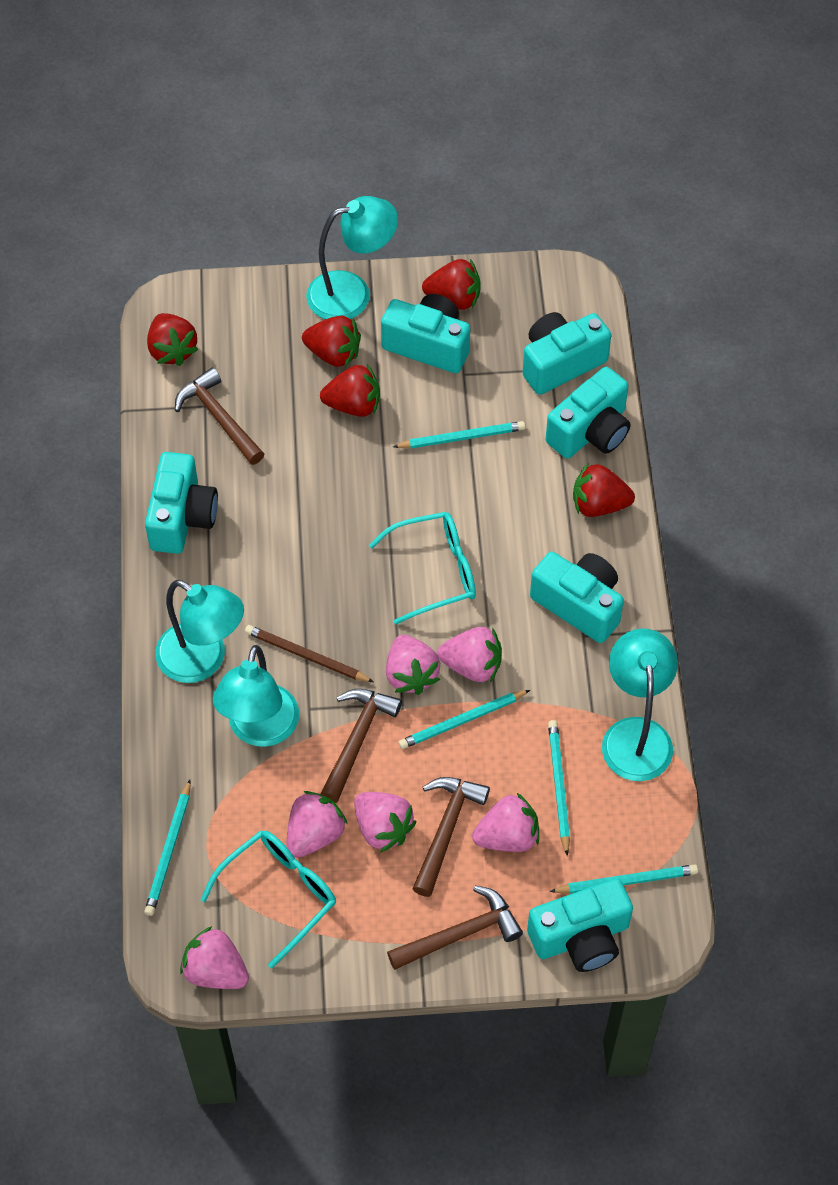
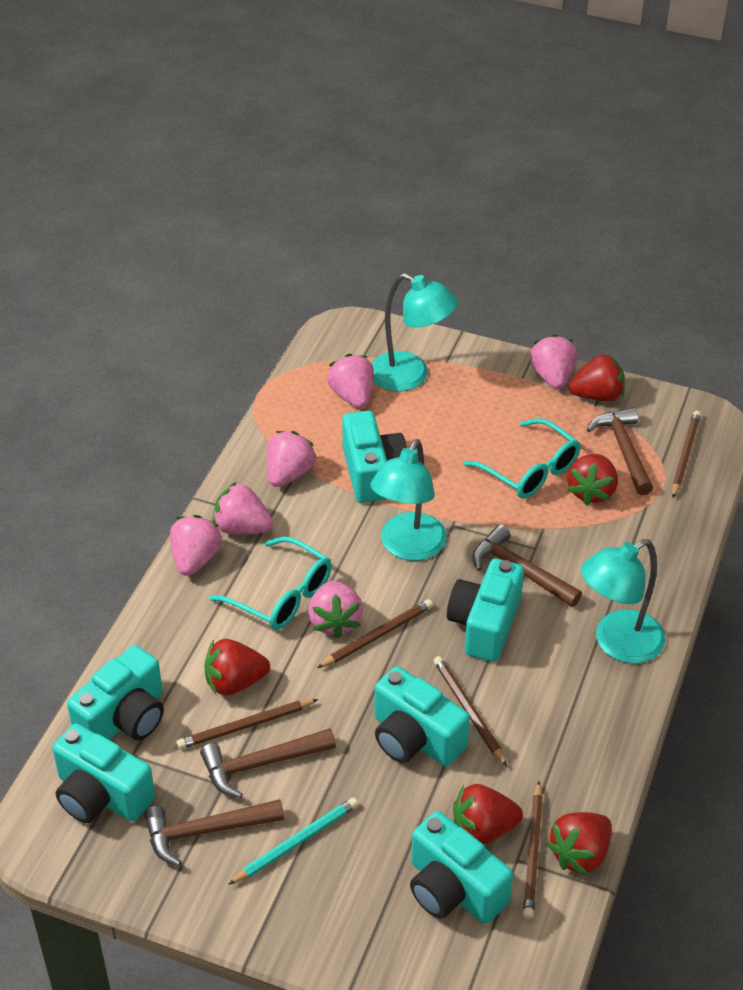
brown pencil: [245,625,374,682] = 1 -> [177,699,318,749] [317,599,433,668] [434,656,507,767] [523,781,543,919] [672,411,701,498] = 5
turquoise lamp: [155,580,244,683] [213,645,299,747] [306,196,398,319] [602,628,678,781] = 4 -> [370,439,447,561] [371,273,458,392] [581,539,665,664] = 3
turquoise pencil: [144,780,191,916] [393,421,525,449] [398,690,530,749] [548,720,570,856] [549,864,698,894] = 5 -> [228,798,358,885] = 1

